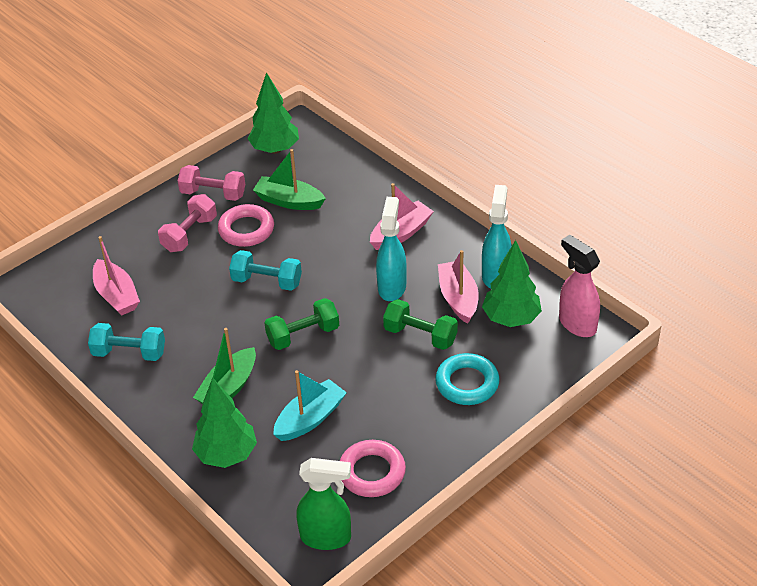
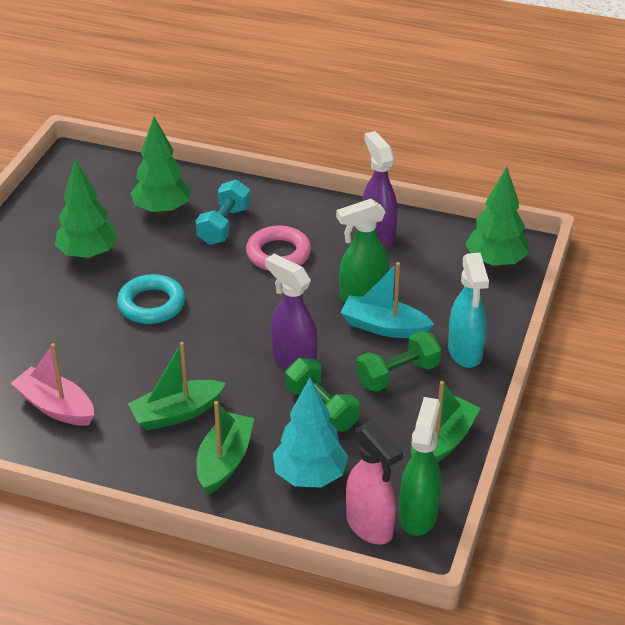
green boat: [193,328,256,404] [253,149,326,210] = 2 -> [128,342,226,430] [197,401,254,495] [411,381,481,462] = 3
green spray bottle: [296,458,351,550] = 1 -> [336,199,389,303] [399,397,441,536] = 2
pink boat: [93,236,140,316] [370,183,434,250] [438,250,479,324] = 3 -> [10,343,94,426] = 1
pink dumbbell: [158,194,217,252] [178,165,245,201] = 2 -> none = 0
pink ring: [218,204,274,247] [340,440,406,497] = 2 -> [246,226,311,271] = 1
purple spray bottle: none = 0 -> [265,254,318,369] [362,131,398,247] = 2
turquoise dumbbell: [88,323,165,361] [229,250,302,291] = 2 -> [196,180,251,245] = 1
turquoise spray bottle: [376,197,407,301] [482,185,512,288] = 2 -> [448,253,489,368] = 1
turquoise tree: none = 0 -> [273,378,348,488] = 1

